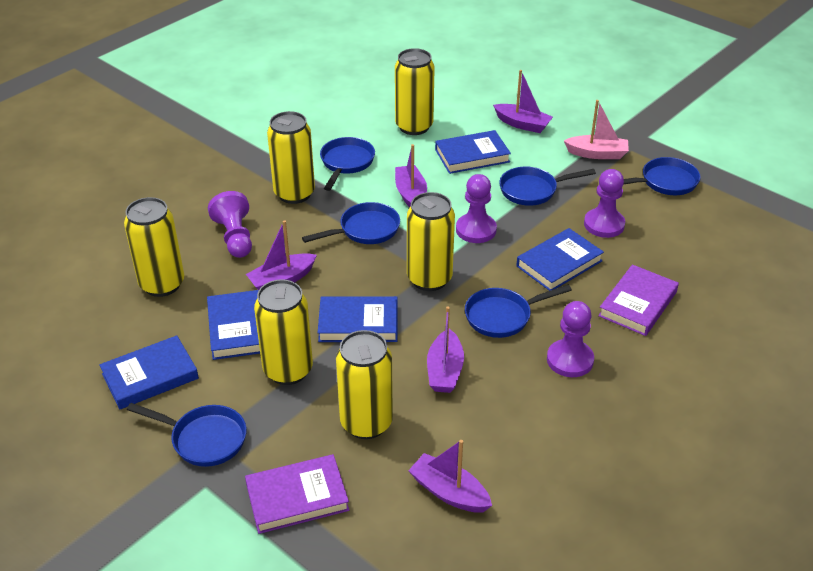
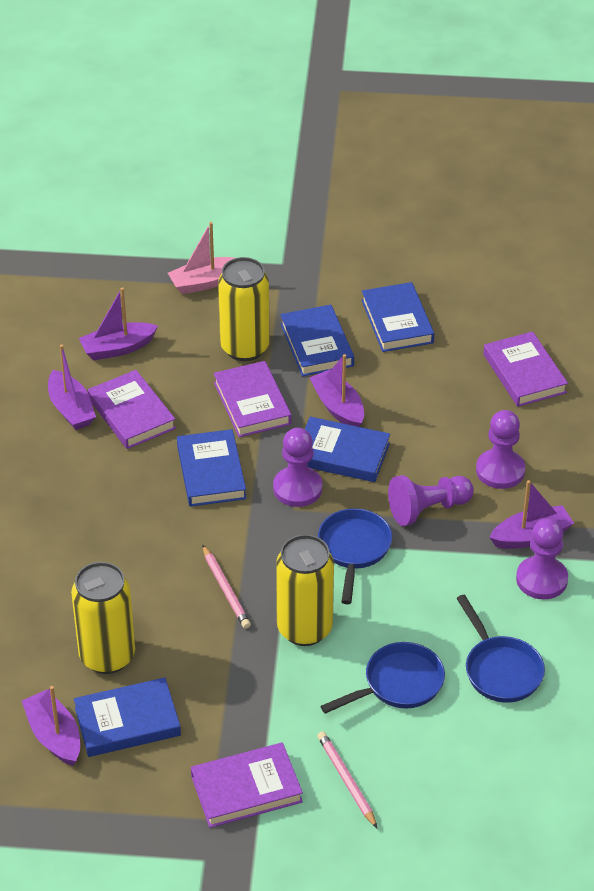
blue pan: [127,403,247,467] [302,202,400,244] [320,137,375,191] [465,285,572,338] [499,167,596,206] [623,157,700,195] = 6 -> [318,508,392,604] [320,642,445,714] [456,595,545,703] = 3
pink pencil: none = 0 -> [202,545,251,629] [317,731,378,829] = 2
purple book: [245,454,349,534] [598,264,679,336] = 2 -> [88,370,176,449] [191,742,303,828] [213,361,292,437] [483,331,568,407] = 4
yellow can: [124,197,184,297] [254,279,313,385] [267,111,315,204] [336,330,393,439] [395,48,435,135] [407,192,455,291] = 6 -> [71,562,135,674] [218,257,270,361] [276,534,334,646] = 3

